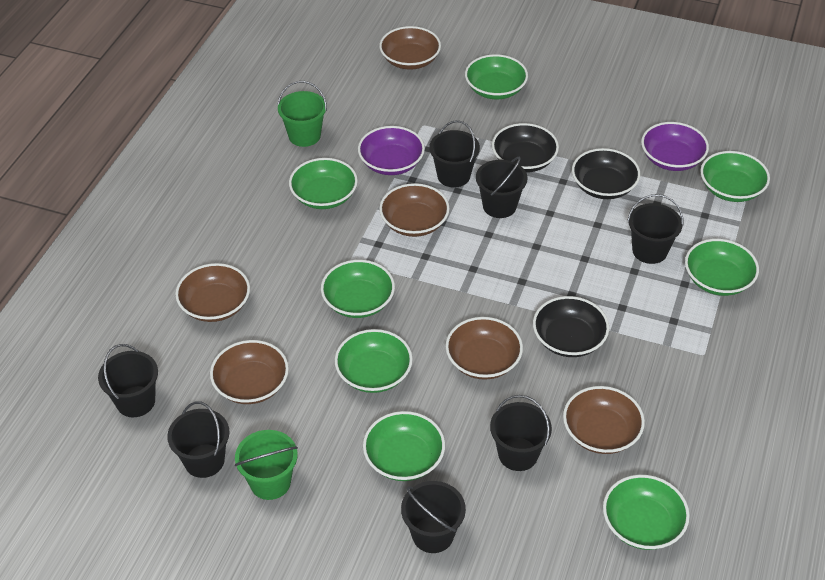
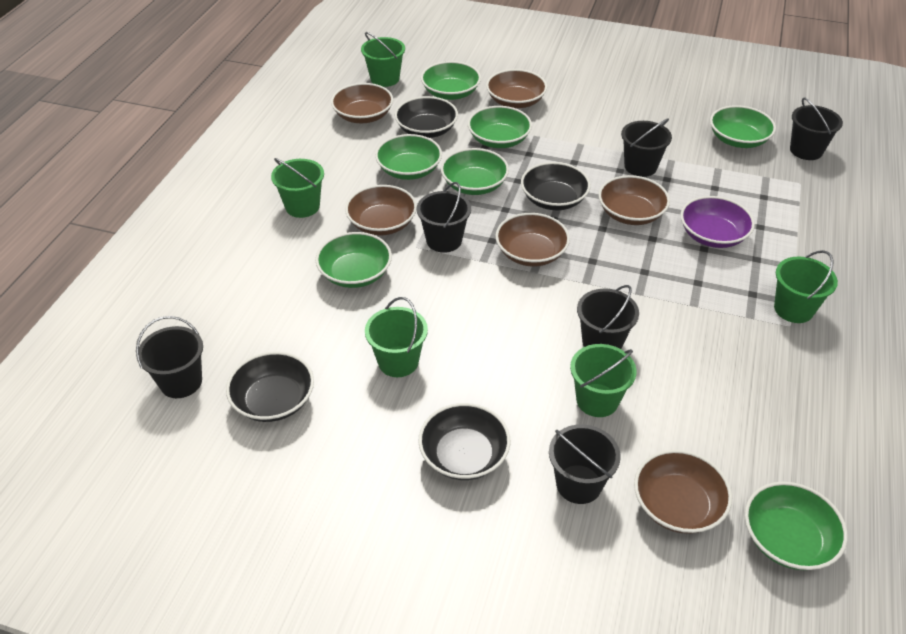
black bowl: [492,123,559,173] [533,296,609,357] [572,148,640,199] = 3 -> [226,352,314,422] [395,96,458,138] [418,403,511,480] [521,162,591,210] = 4
black bucket: [98,344,158,417] [167,402,230,478] [401,481,466,553] [429,120,480,187] [476,157,528,218] [490,395,552,471] [627,194,683,264] = 7 -> [136,316,203,398] [416,182,471,253] [549,424,621,504] [577,285,639,349] [621,118,672,177] [790,98,843,160] = 6
green bowl: [289,158,358,209] [321,260,395,318] [335,329,413,393] [363,411,445,481] [465,54,528,99] [603,475,690,550] [685,239,759,296] [701,151,770,202] = 8 -> [316,232,392,288] [375,134,442,180] [421,61,481,100] [441,148,509,195] [468,106,532,148] [710,105,776,148] [745,482,848,570] = 7
green bucket: [235,430,298,500] [278,81,327,147] = 2 -> [271,158,324,218] [361,32,405,87] [365,297,428,377] [570,344,637,417] [774,250,838,323] = 5
purple bowl: [358,126,425,175] [641,122,709,171] = 2 -> [680,196,755,248] = 1

